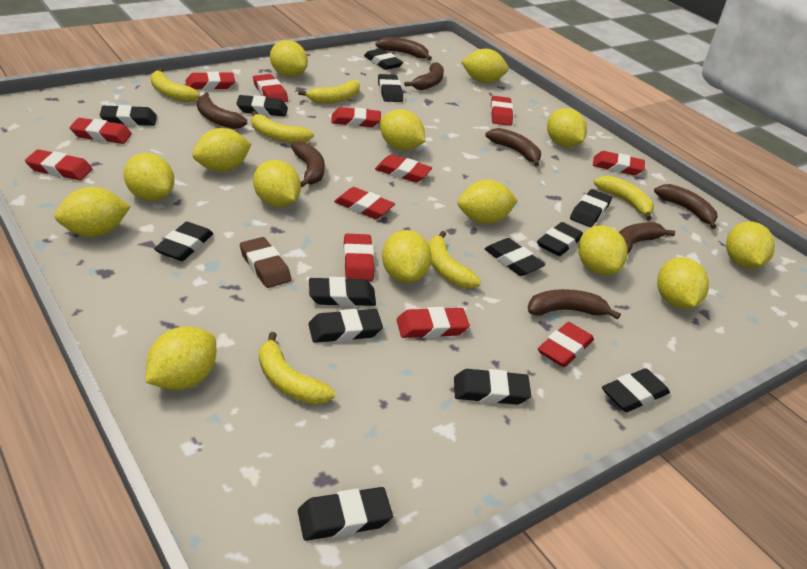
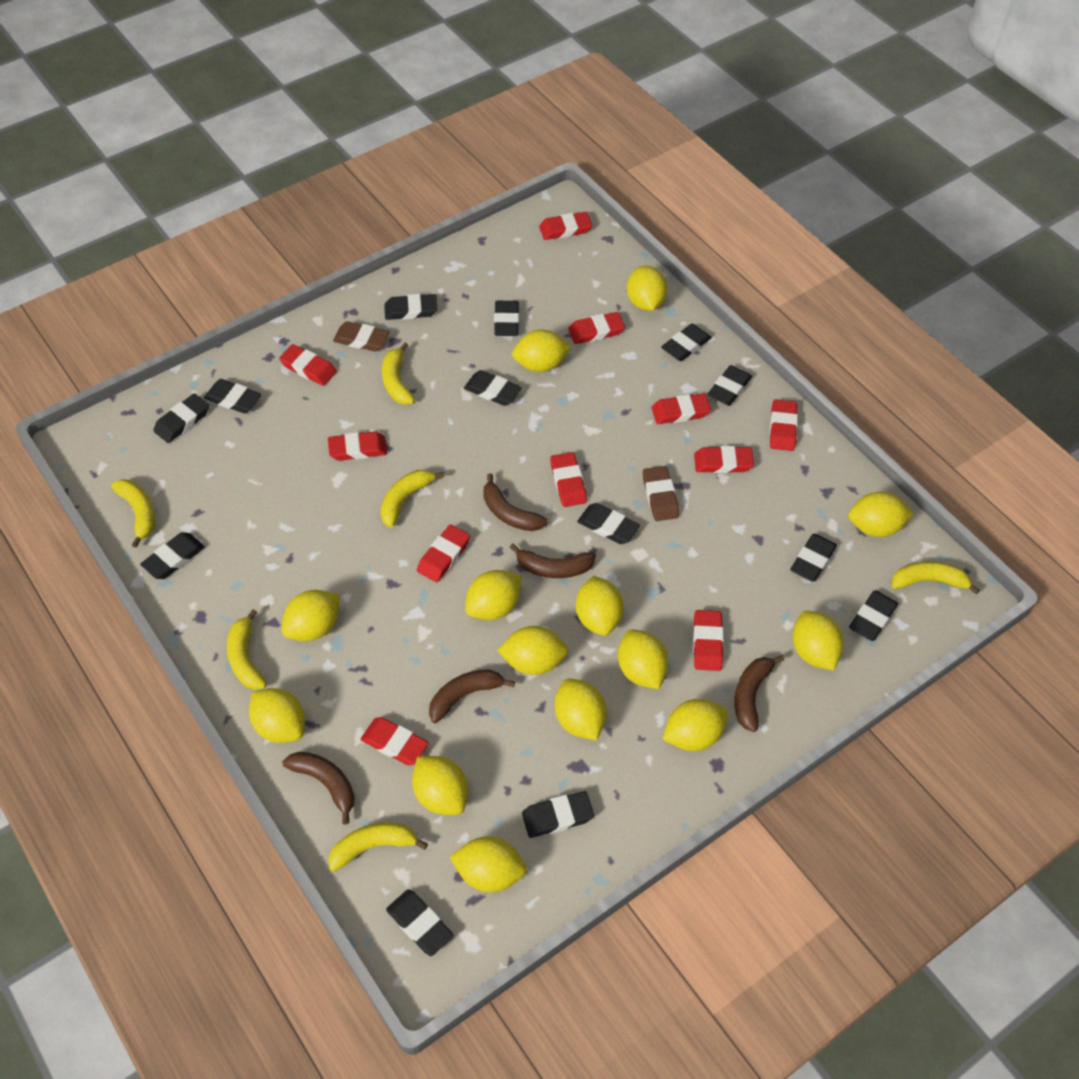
brown banana: [197,92,247,129] [291,141,325,187] [376,37,432,60] [404,62,444,90] [486,128,541,167] [528,289,621,320] [619,222,675,254] [654,184,718,229] = 8 -> [283,751,355,825] [429,669,515,723] [483,473,547,531] [510,544,596,578] [734,655,784,732] = 5
brown eraser: [240,237,292,288] = 1 -> [333,321,389,352] [643,466,679,521] = 2
red eraser: [25,149,92,180] [70,118,132,144] [185,72,235,90] [253,74,288,102] [331,107,381,127] [334,187,395,219] [344,234,374,281] [375,155,432,183] [397,307,470,338] [490,96,513,126] [538,322,594,367] [593,151,645,175] = 12 -> [279,344,337,386] [328,431,387,461] [360,717,429,765] [417,524,470,582] [539,212,592,240] [550,452,587,507] [568,312,625,344] [651,393,711,424] [693,610,724,671] [694,446,754,473] [770,399,798,451] = 11

